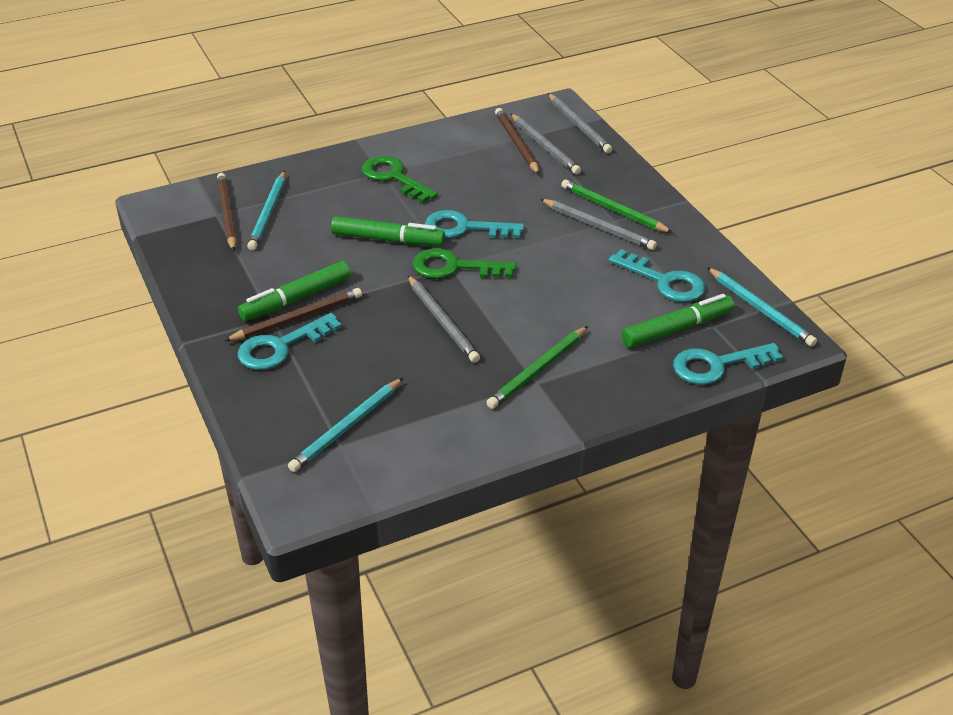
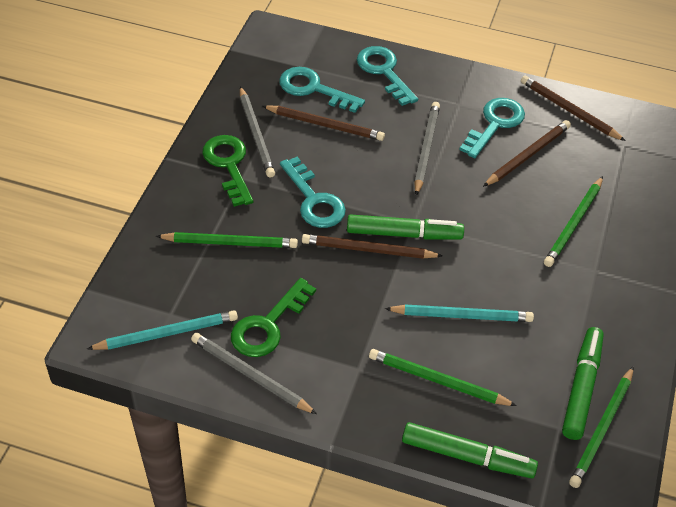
brown pencil: [217,173,237,251] [224,288,362,341] [495,108,540,175] = 3 -> [262,105,385,141] [302,234,442,259] [483,120,571,187] [521,75,626,141] = 4
green pencil: [486,326,588,409] [561,179,673,233] = 2 -> [156,232,298,248] [369,349,517,406] [544,176,603,267] [569,366,634,488] = 4
grey pencil: [408,275,480,363] [511,114,581,175] [540,199,657,250] [548,93,612,153] = 4 -> [191,333,317,414] [240,86,275,178] [414,102,440,196] = 3
turquoise pencil: [247,171,285,251] [288,378,403,472] [707,267,817,347] = 3 -> [87,310,238,350] [385,304,534,322] = 2

